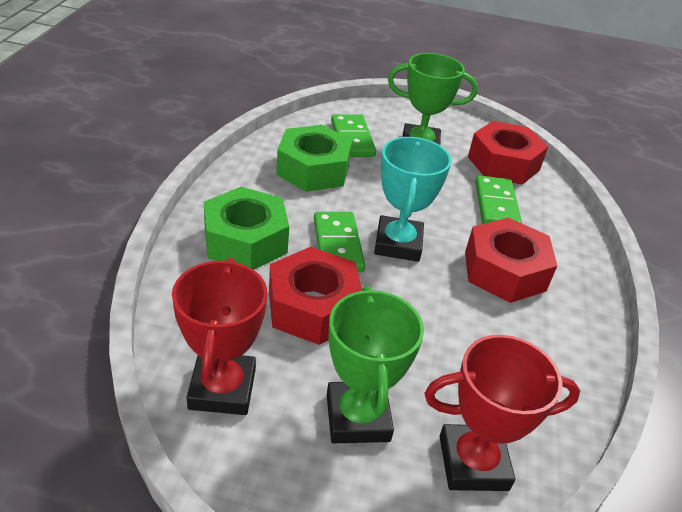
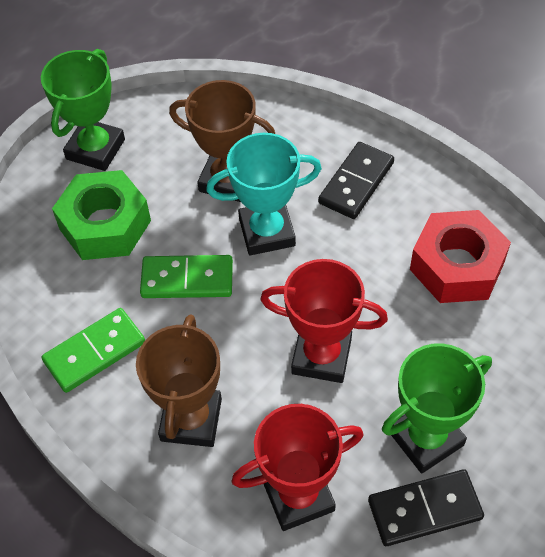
black domino: none = 0 -> [318,142,394,219] [368,469,484,546] = 2
brown trophy: none = 0 -> [136,315,222,447] [169,80,275,202] = 2
green domino: [314,212,365,272] [331,114,376,157] [475,175,522,224] = 3 -> [41,308,145,393] [140,255,233,298] = 2
green nut: [204,187,289,270] [276,125,352,192] = 2 -> [52,170,151,260] = 1
red nut: [269,247,362,345] [465,218,557,303] [468,121,548,185] = 3 -> [410,210,511,303] = 1

